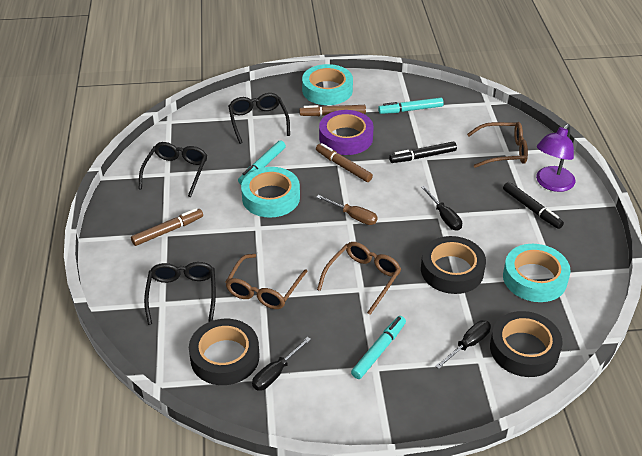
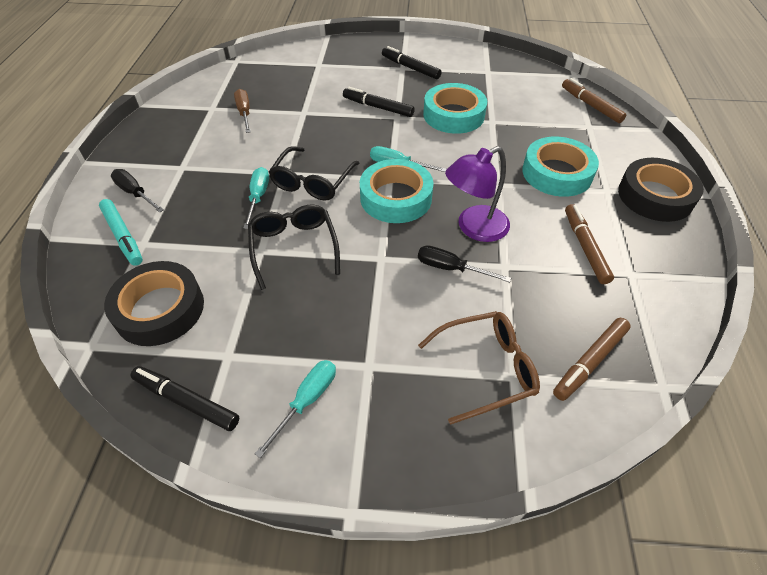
black glasses: [139,142,207,197] [144,262,216,325] [228,93,290,144] = 3 -> [248,204,340,290] [269,146,359,201] = 2
black marker: [389,142,457,163] [503,182,564,229] = 2 -> [131,366,239,431] [343,87,415,117] [382,46,442,79] = 3
black screwdriver: [252,337,311,391] [421,186,462,231] [435,320,491,369] = 3 -> [111,169,164,213] [418,245,511,282] = 2
black tape: [189,319,260,385] [421,236,486,294] [490,311,562,377] = 3 -> [104,261,204,346] [618,158,704,222] = 2
brown glasses: [225,254,308,309] [317,242,401,315] [467,122,528,168] = 3 -> [418,311,540,425] = 1
purple tape: [319,110,374,155] = 1 -> none = 0
turquoise marker: [238,140,286,184] [351,316,406,379] [378,98,444,114] = 3 -> [99,199,143,266] = 1
turquoise screwdriver: none = 0 -> [243,167,269,229] [255,360,336,458] [370,146,447,172] = 3

